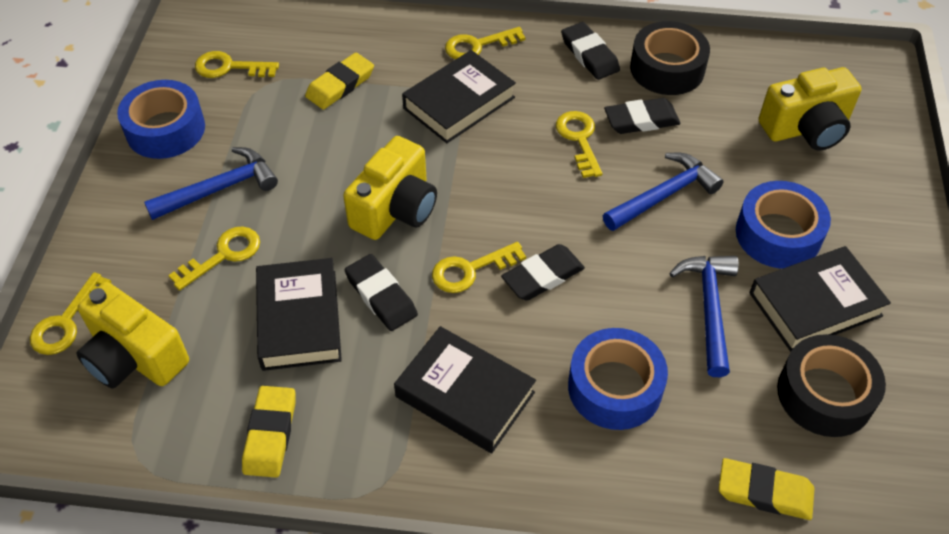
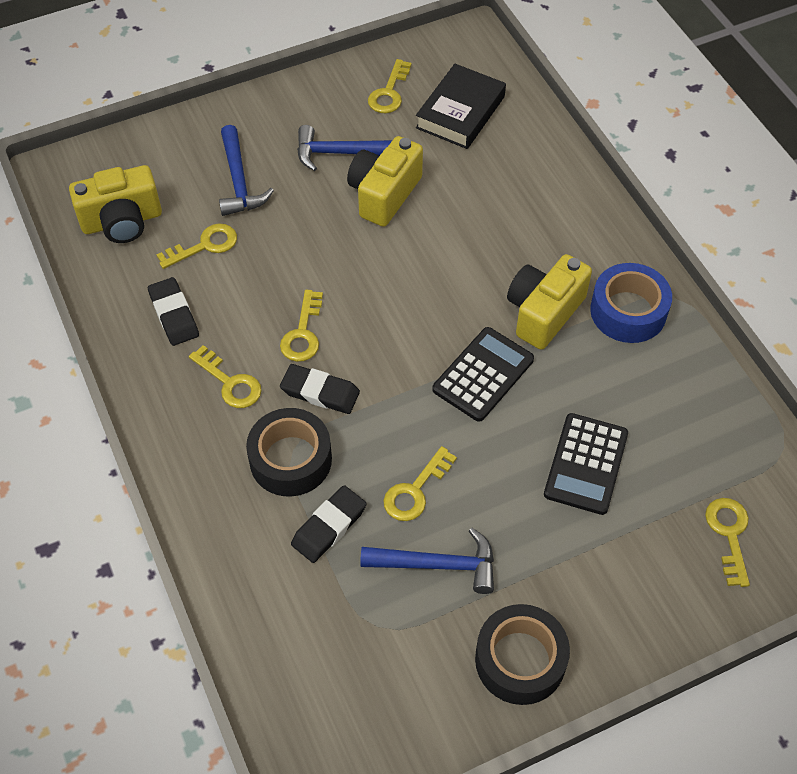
black book: [256,258,342,371] [394,326,536,453] [402,50,516,143] [750,246,891,352] = 4 -> [416,64,506,149] = 1
black calculator: none = 0 -> [432,327,534,422] [544,413,628,515] = 2
black eraser: [345,254,418,331] [501,244,585,300] [561,22,620,80] [604,98,681,134] = 4 -> [148,277,199,346] [280,364,360,414] [291,485,367,563] = 3
blue tape: [117,80,205,159] [568,328,668,430] [736,181,831,269] = 3 -> [590,263,672,343] = 1
yellow eraser: [242,386,295,478] [305,53,374,110] [719,458,815,520] = 3 -> none = 0

